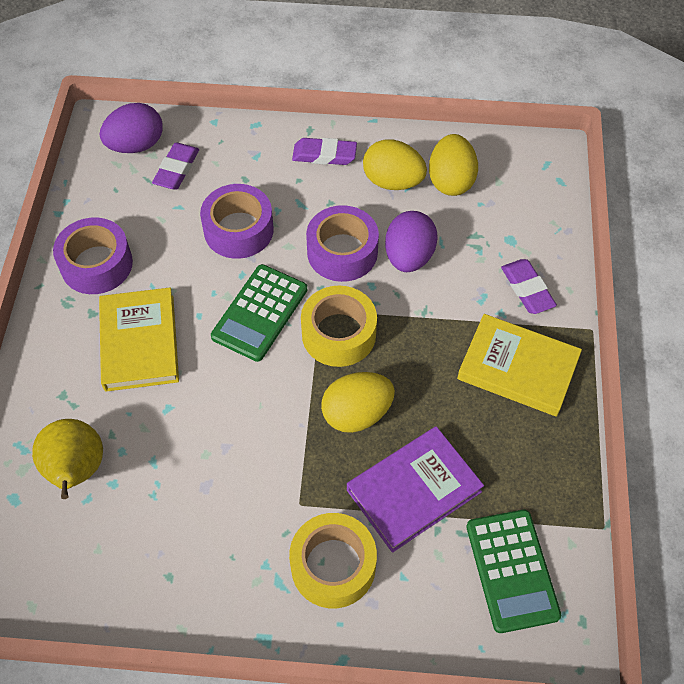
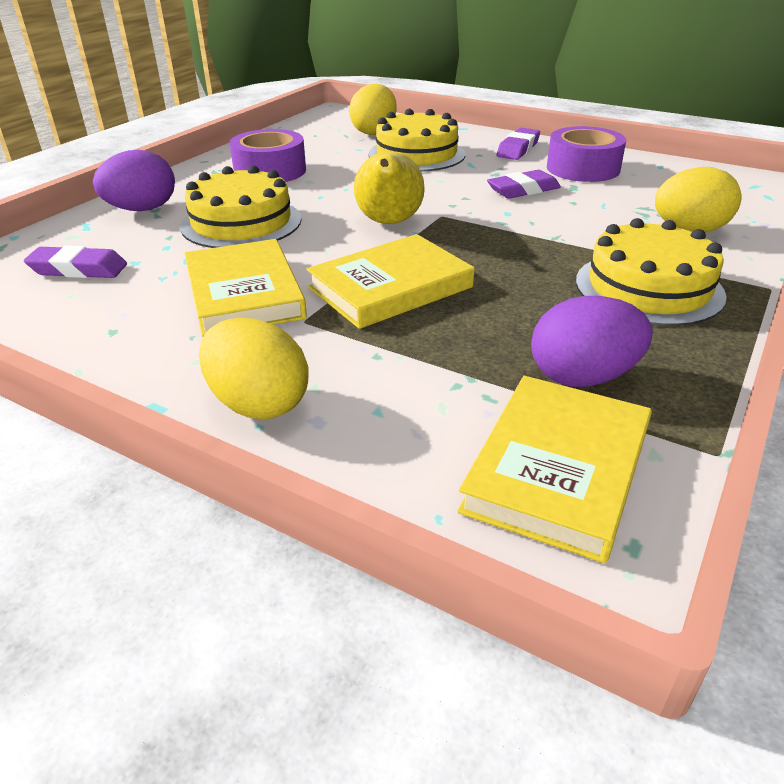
green calculator: [211,264,307,362] [466,510,562,633] = 2 -> none = 0
purple book: [347,426,484,553] = 1 -> none = 0
purple tape: [53,218,133,294] [200,184,274,259] [306,205,379,282] = 3 -> [230,129,306,182] [547,126,626,182] = 2
yellow book: [99,288,179,392] [457,314,582,417] = 2 -> [184,239,307,337] [306,234,474,329] [457,376,652,563] = 3
yellow cake: none = 0 -> [180,165,302,248] [368,109,465,172] [576,218,727,326] = 3
yellow tape: [289,513,377,608] [301,286,377,367] = 2 -> none = 0

